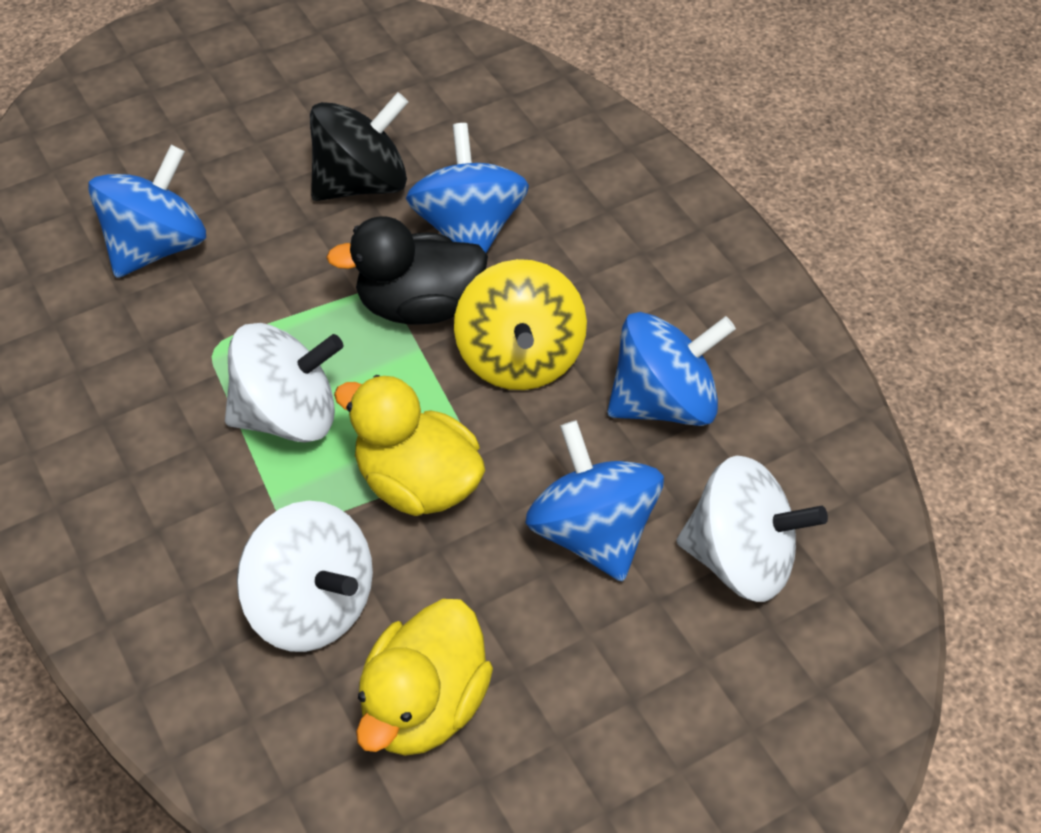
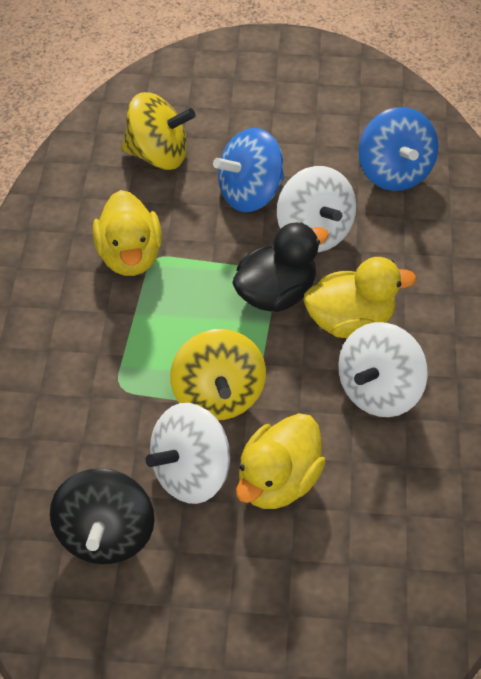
blue spinning top: [88,145,206,278] [406,123,529,253] [525,420,664,582] [607,312,736,426] = 4 -> [213,128,284,212] [359,107,438,191] = 2
yellow duck: [334,375,485,516] [356,599,493,756] = 2 -> [93,190,162,276] [236,413,326,509] [304,257,416,338] = 3
yellow spinning top: [454,259,587,390] = 1 -> [122,92,196,170] [170,329,266,420] = 2

